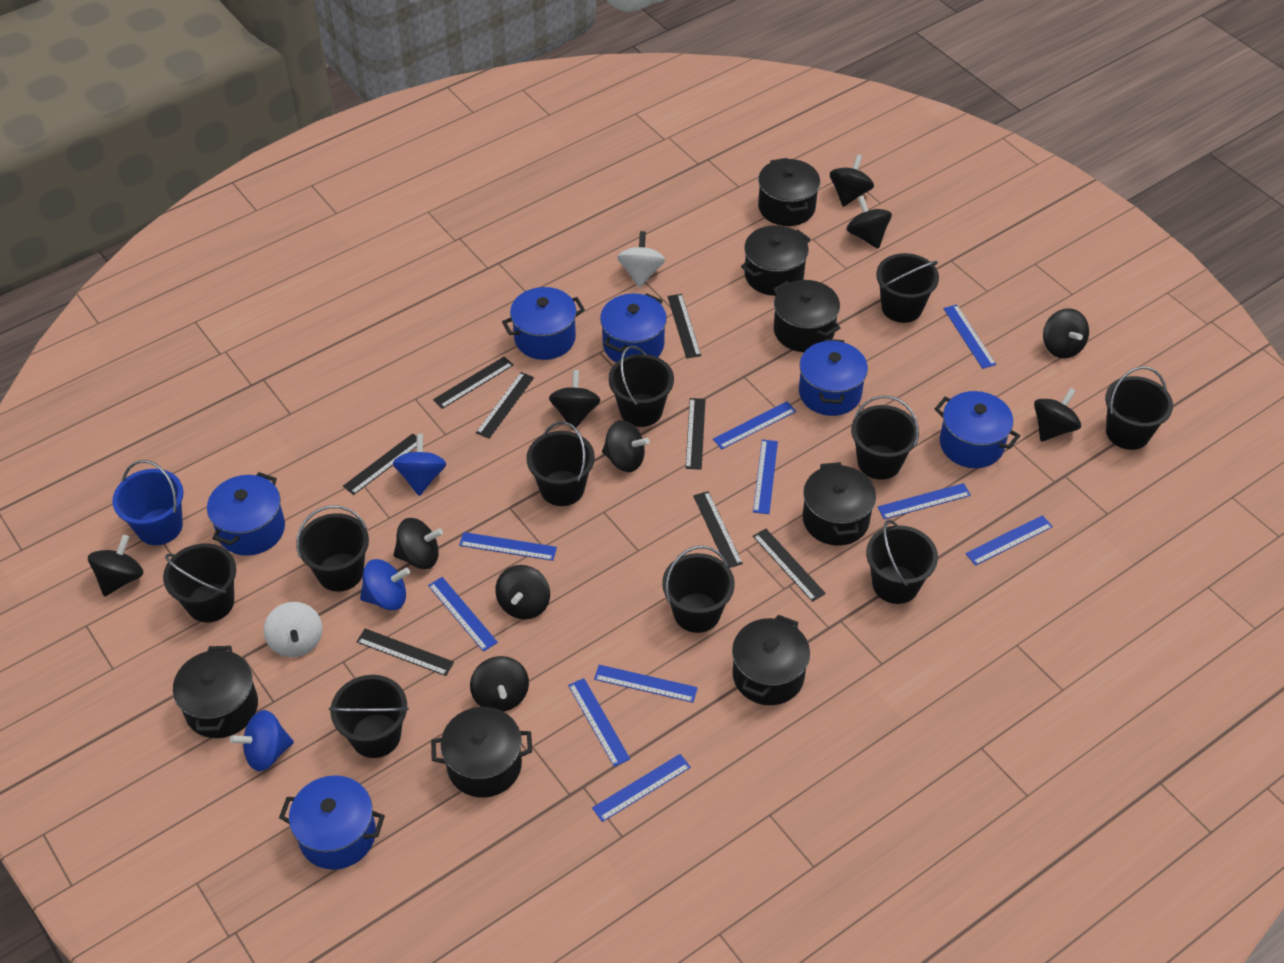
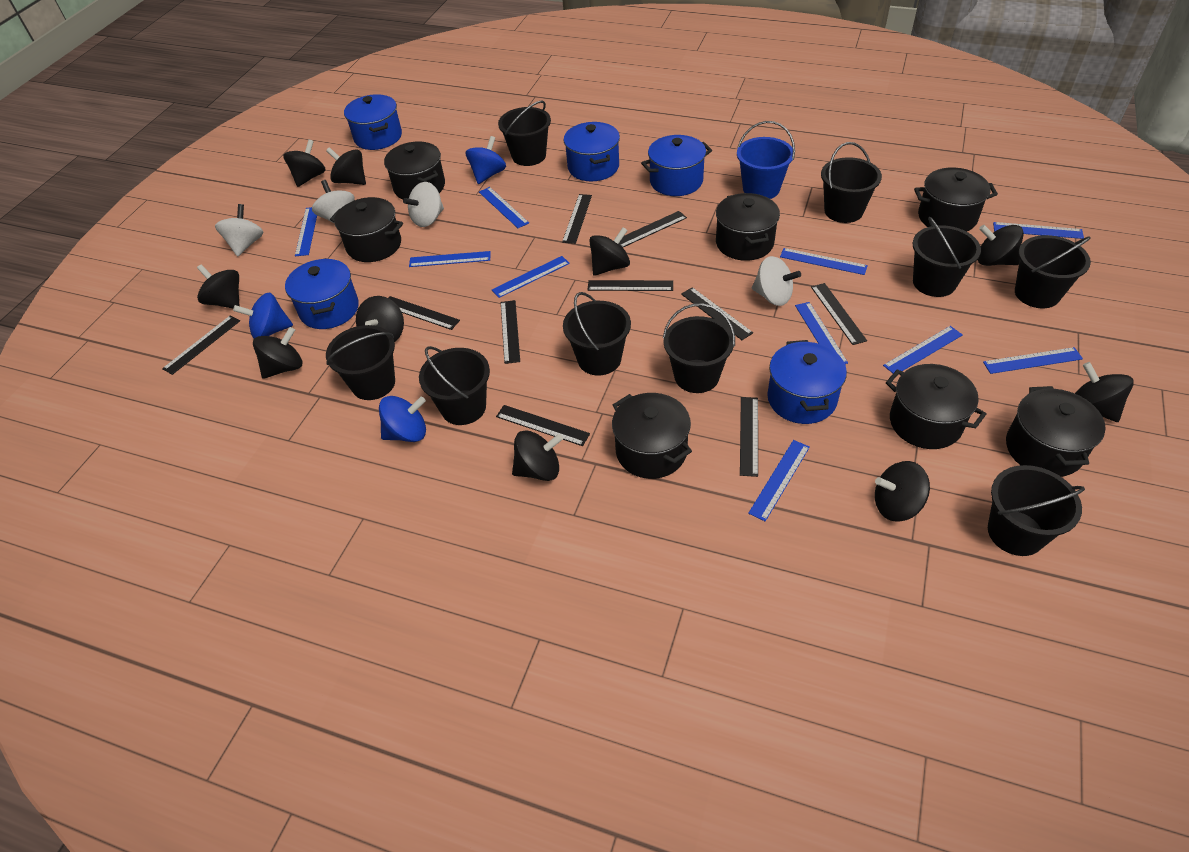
black bucket: [163,543,236,622] [296,505,369,591] [329,675,409,758] [526,422,595,506] [608,346,674,427] [662,545,735,633] [851,396,919,480] [866,520,938,604] [876,253,939,323] [1105,366,1173,450] = 10 -> [326,325,395,400] [419,346,490,425] [498,100,551,166] [563,292,631,375] [663,303,735,393] [821,142,882,223] [913,217,981,297] [988,465,1085,556] [1015,235,1091,308] = 9
black ruler: [343,433,417,495] [357,629,454,676] [433,356,514,409] [476,372,534,439] [667,294,701,358] [685,398,706,470] [693,491,743,568] [753,528,826,602] = 8 -> [162,315,240,375] [389,296,460,330] [496,405,590,446] [501,300,520,364] [562,194,592,244] [588,280,673,291] [618,211,687,248] [681,287,753,340] [740,397,758,477] [811,283,867,345] = 10
blue pot: [207,472,285,556] [279,775,385,870] [502,287,585,360] [600,293,667,363] [799,339,868,416] [935,391,1020,468] = 6 -> [285,258,359,329] [344,94,402,150] [564,122,620,181] [641,135,712,196] [767,340,847,424] = 5
white spinning top: [263,602,322,657] [617,231,665,288] = 2 -> [215,204,264,256] [312,180,355,224] [403,182,444,227] [752,256,801,306] = 4

